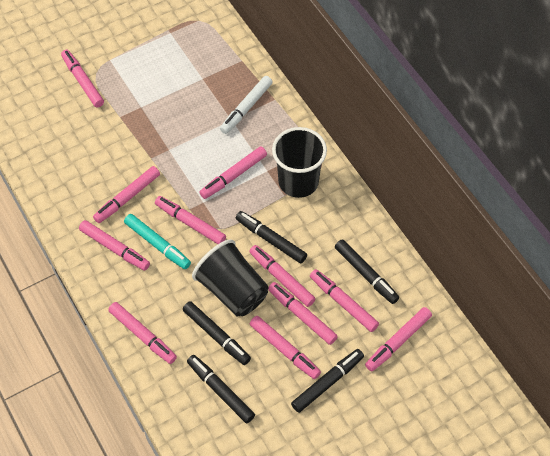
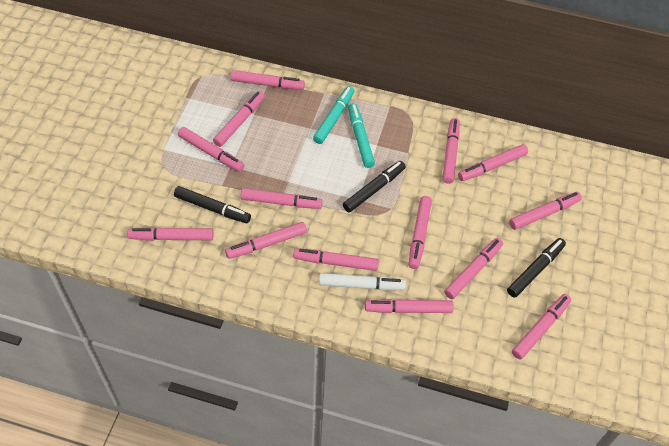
black cup: [192,239,269,317] [272,127,327,198] = 2 -> none = 0
black marker: [183,301,251,365] [187,355,255,423] [236,211,307,263] [291,349,364,413] [335,239,399,304] = 5 -> [174,186,251,223] [343,161,406,212] [507,238,566,298] = 3
pink marker: [61,50,104,108] [79,220,150,271] [93,166,160,223] [108,302,177,364] [155,196,226,244] [200,146,267,199] [249,245,315,307] [250,316,321,379] [268,282,338,345] [310,269,379,332] [365,307,432,372] = 11 -> [128,227,213,241] [178,127,244,172] [213,91,265,147] [225,222,307,259] [231,70,305,90] [241,188,322,209] [293,248,379,271] [365,299,454,313] [409,196,432,269] [442,118,460,184] [444,238,503,299] [458,144,528,181] [509,192,582,230] [512,294,571,360] = 14
turquoise marker: [124,214,191,269] = 1 -> [313,86,354,144] [348,103,375,168] = 2

